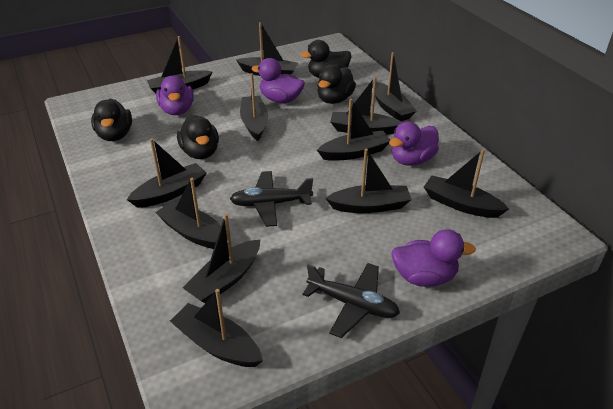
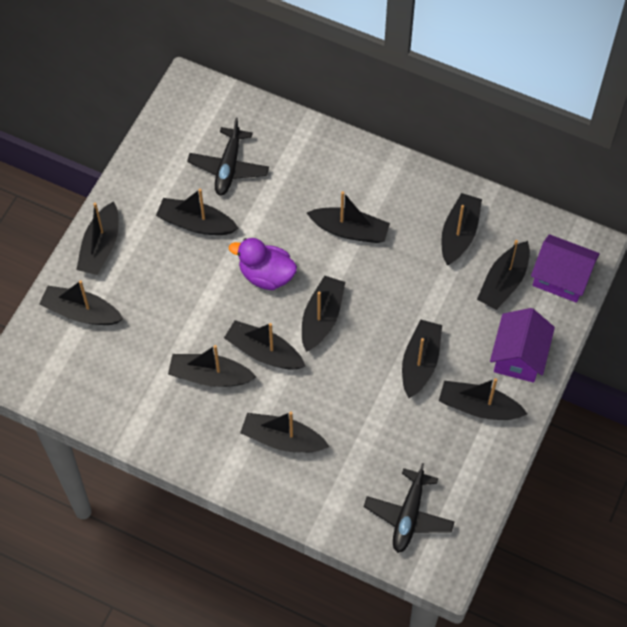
black duck: [91,99,132,141] [177,115,219,159] [301,40,351,78] [317,65,356,104] = 4 -> none = 0
purple duck: [156,76,194,115] [252,58,305,103] [389,121,439,166] [391,229,476,287] = 4 -> [229,238,297,290] = 1
purple house: none = 0 -> [490,308,555,383] [531,234,600,303] = 2

